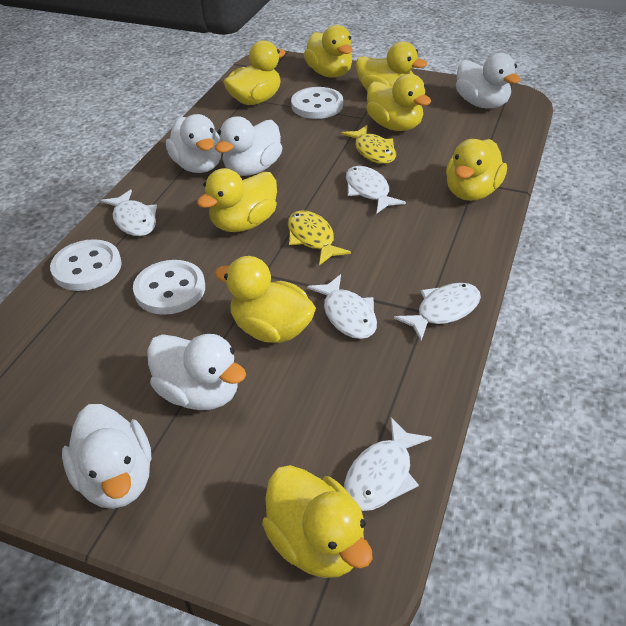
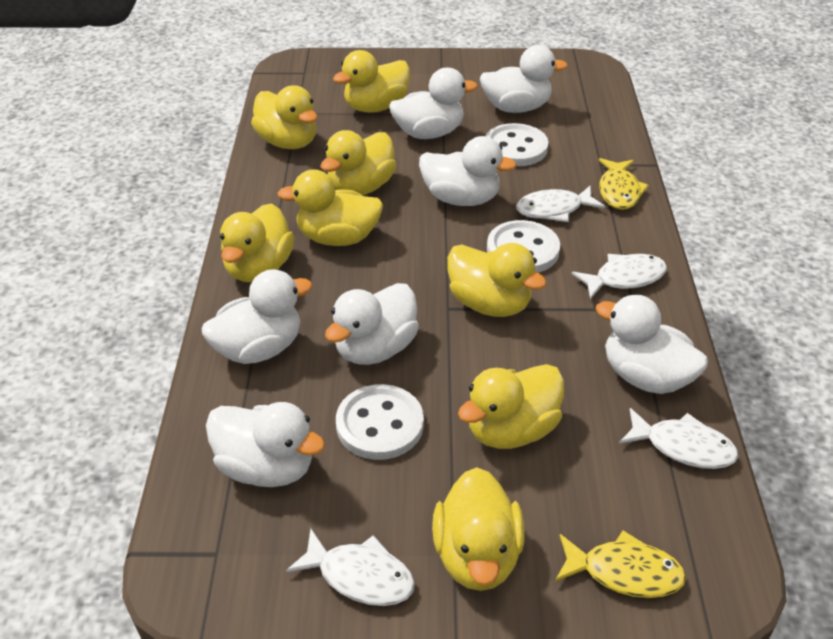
white duck: [62,404,152,509] [147,334,246,410] [166,114,221,173] [215,116,282,176] [456,53,521,109] = 5 -> [202,269,313,364] [206,402,325,487] [325,283,419,365] [389,67,478,139] [419,136,516,206] [480,45,568,113] [596,295,708,394] = 7
white fish: [101,189,157,236] [307,274,377,339] [344,417,432,511] [346,166,406,213] [394,283,481,341] = 5 -> [286,529,415,606] [516,185,605,222] [572,254,667,299] [619,408,738,469] = 4

